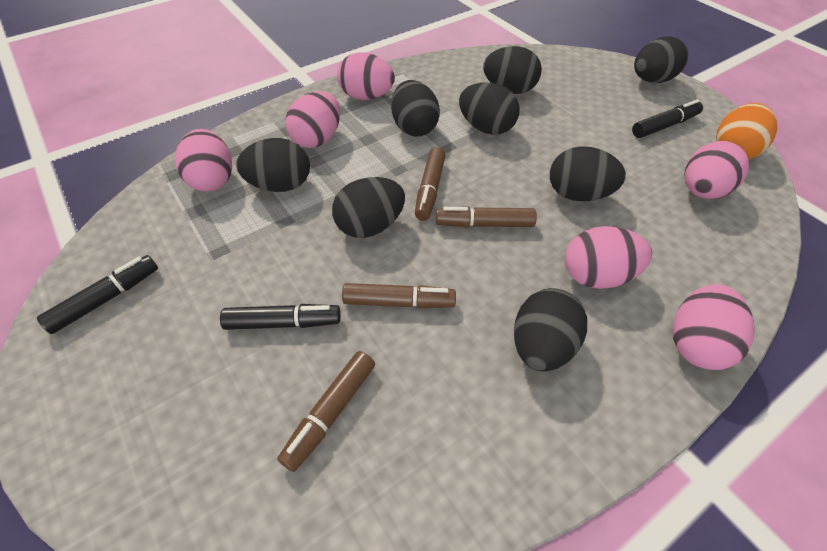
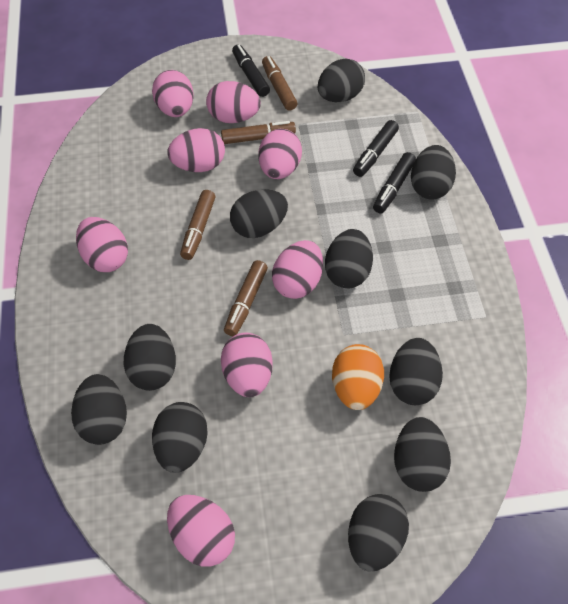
black egg: [236,138,310,192] [332,177,405,238] [391,80,440,137] [459,82,520,135] [483,46,542,94] [514,288,587,372] [550,146,626,202] [634,36,688,83] = 8 -> [71,374,127,445] [124,324,176,391] [152,402,208,473] [230,189,288,238] [318,58,365,102] [325,229,373,288] [348,494,409,572] [389,338,443,405] [394,417,451,492] [411,145,456,200] = 10
pink egg: [175,129,232,192] [285,91,340,148] [337,52,395,100] [565,226,652,289] [672,284,755,370] [684,141,749,199] = 6 -> [76,217,128,272] [152,70,194,117] [167,128,225,172] [167,495,235,567] [206,81,261,123] [221,333,273,397] [258,129,302,179] [272,240,323,299] = 8

